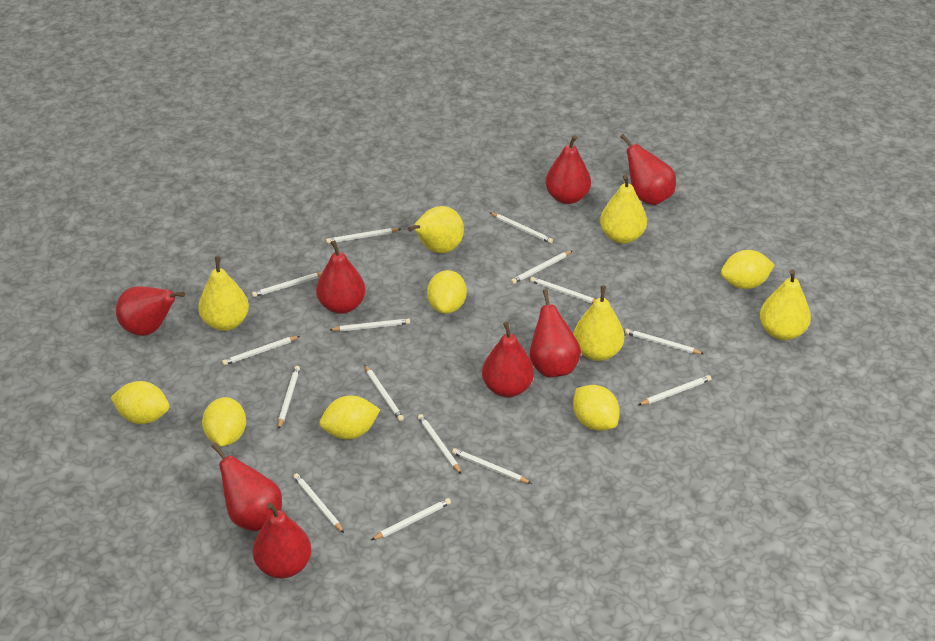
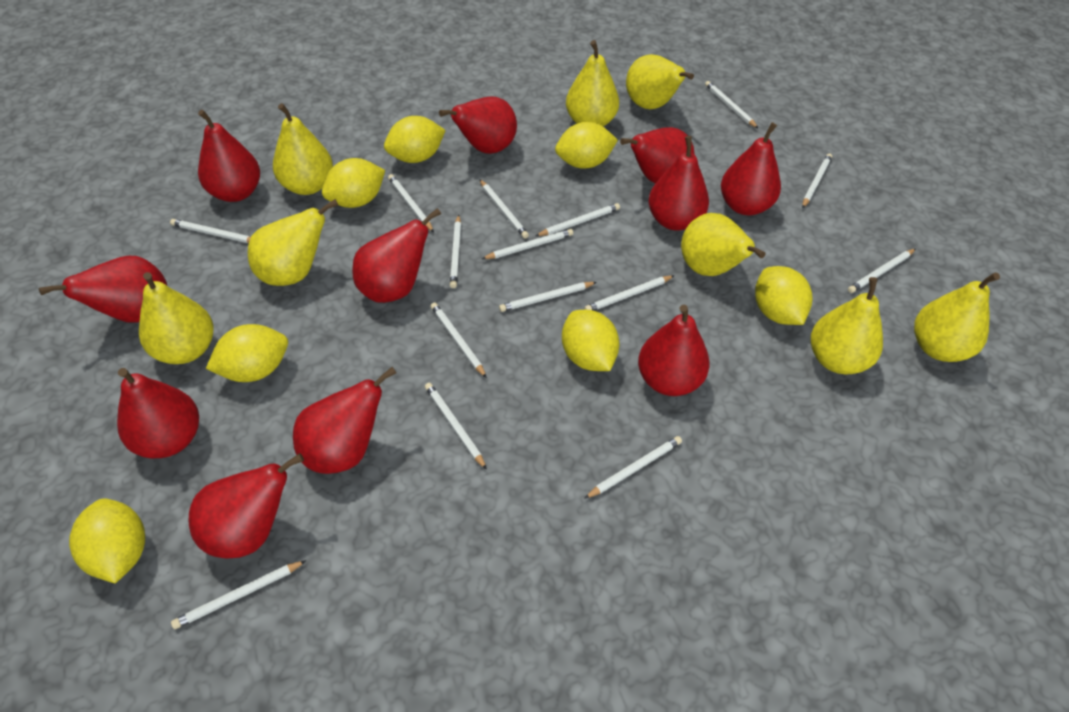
red pear: [116,286,185,335] [212,443,282,531] [253,503,311,578] [316,240,366,314] [482,322,534,397] [529,289,581,377] [546,135,591,204] [620,134,676,205] = 8 -> [38,256,167,323] [117,368,199,458] [189,453,304,559] [198,110,260,202] [293,367,396,474] [352,208,441,303] [439,96,517,154] [620,127,694,184] [638,304,709,396] [648,136,709,231] [721,122,781,215] = 11
yellow lemon: [111,381,169,424] [202,397,246,446] [319,396,380,439] [427,270,467,314] [573,385,620,431] [721,250,775,289] = 6 -> [69,499,145,583] [206,324,288,382] [322,158,385,208] [384,116,446,163] [555,122,618,169] [562,310,620,371] [755,266,813,325] = 7
yellow pear: [198,256,249,331] [408,206,464,253] [574,285,624,361] [600,175,647,244] [760,270,811,340] = 5 -> [139,272,214,364] [248,199,339,286] [273,103,333,195] [566,40,619,127] [626,54,694,109] [681,213,766,276] [811,277,883,374] [914,272,1000,362] = 8

